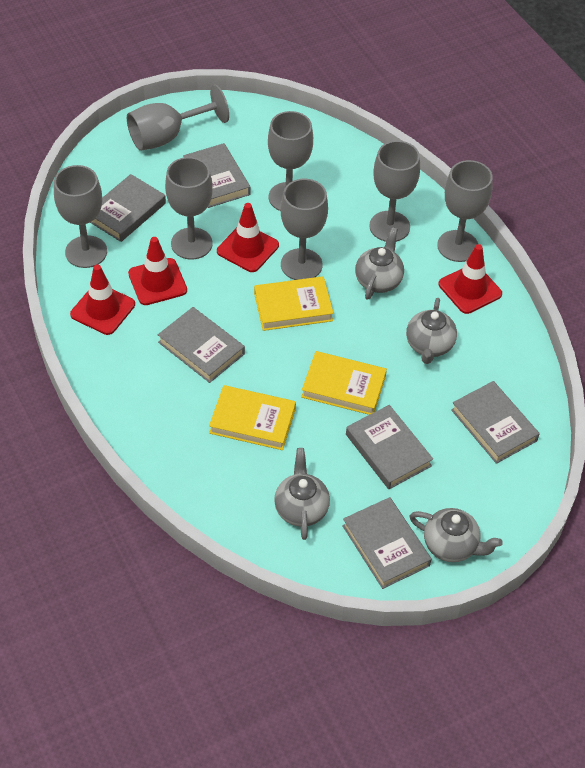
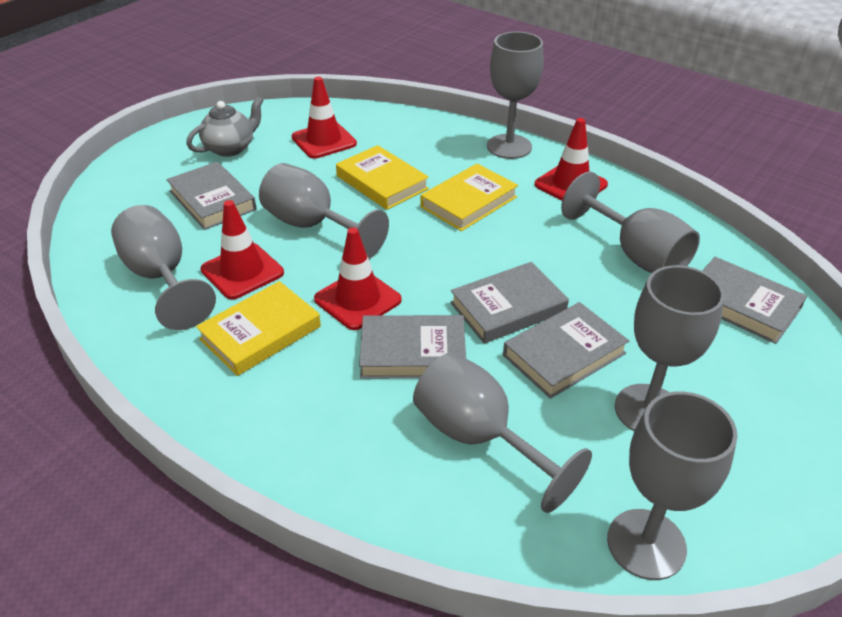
grey book: [90,174,166,242] [158,307,245,383] [183,143,250,208] [342,497,431,589] [346,405,433,489] [451,381,540,464] = 6 -> [167,162,257,230] [359,315,466,379] [450,262,569,344] [503,302,629,399] [702,257,807,344] = 5
grey teapot: [274,448,330,540] [355,227,404,300] [406,298,457,364] [409,508,503,562] = 4 -> [186,96,264,157] = 1

